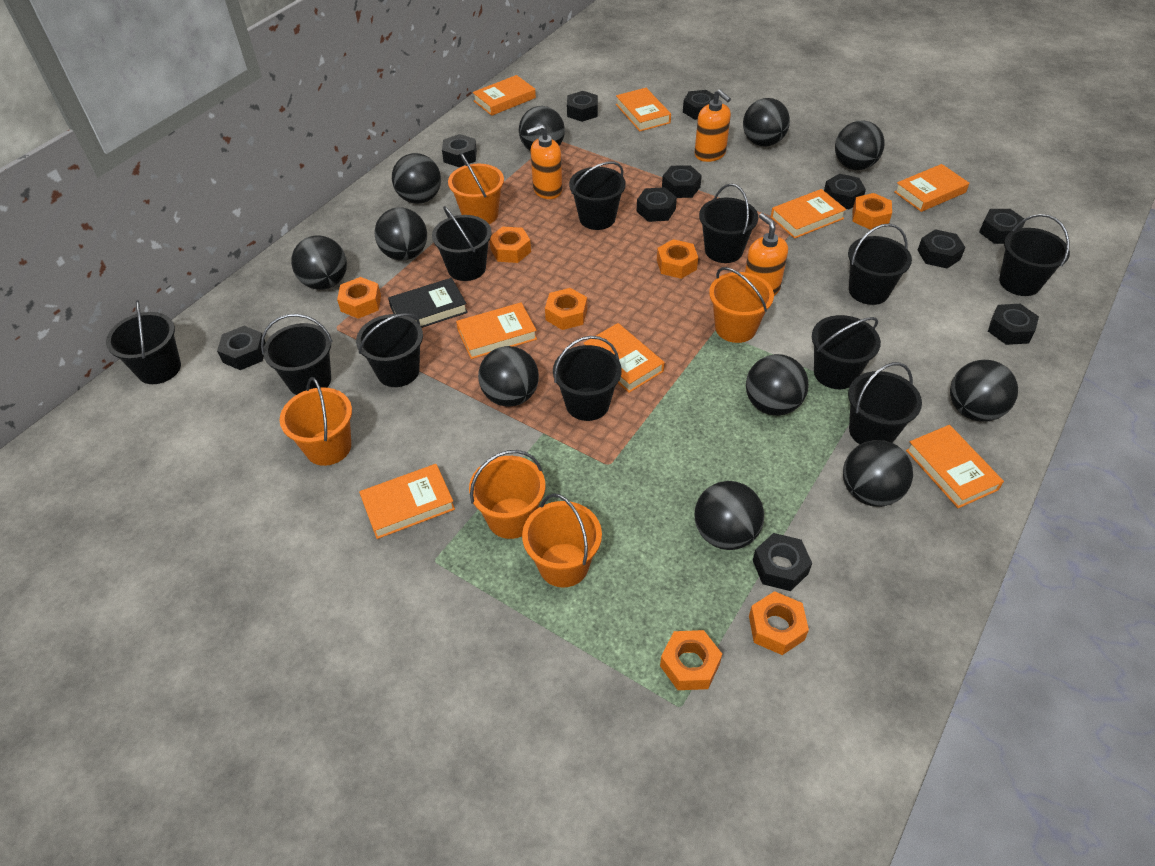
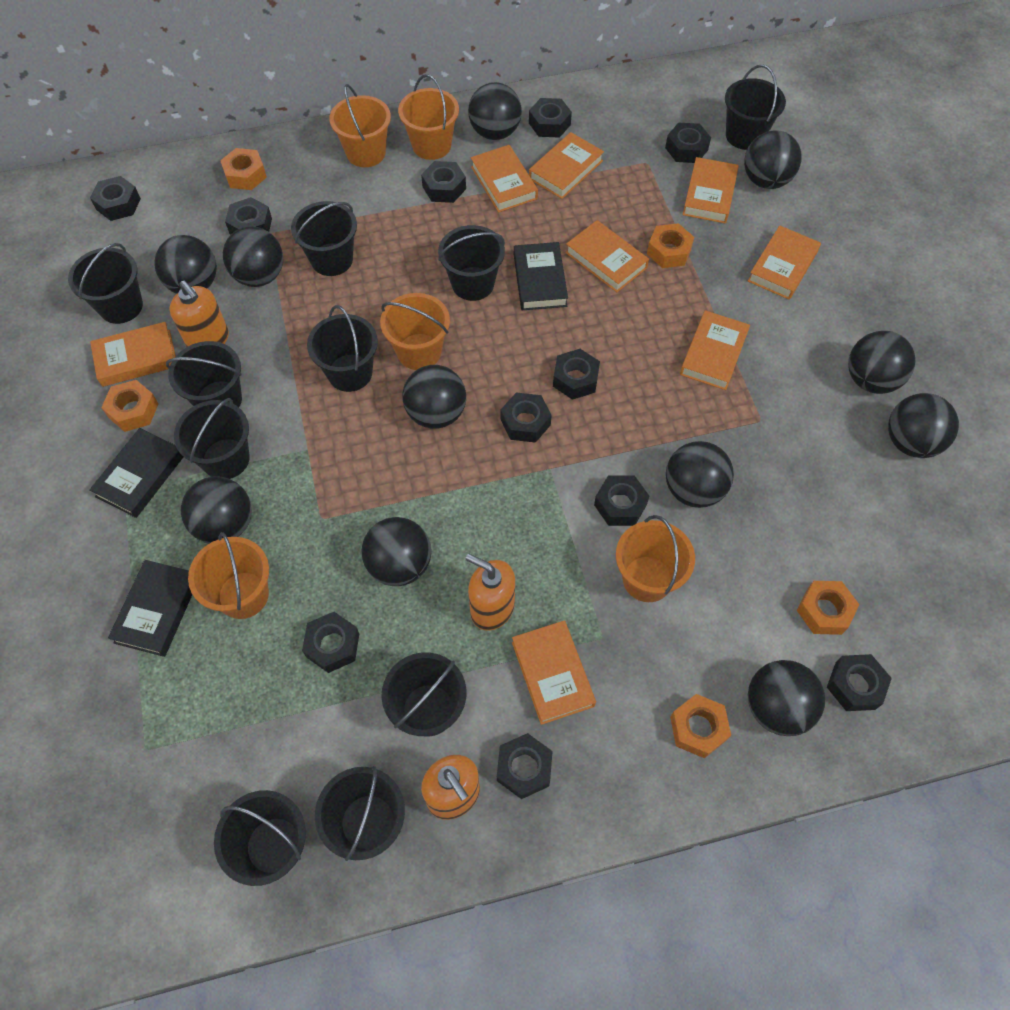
black book: [388,278,468,328] = 1 -> [89,428,183,518] [108,560,193,657] [514,242,568,310] = 3
black bucket: [106,300,181,384] [261,314,333,395] [356,313,423,387] [432,206,492,281] [553,336,622,421] [569,161,626,230] [699,183,758,263] [812,315,881,389] [848,224,912,305] [848,362,922,444] [999,214,1070,296] = 11 -> [68,243,143,324] [166,341,242,407] [174,398,250,479] [214,790,306,886] [291,201,357,276] [307,305,378,392] [315,766,405,861] [382,652,467,736] [438,225,505,301] [725,65,786,150] = 10
orange nut: [337,277,381,319] [490,226,531,263] [545,288,587,330] [657,239,698,279] [660,630,722,690] [749,591,809,655] [853,193,892,230] = 7 -> [101,380,159,432] [220,148,267,190] [647,223,694,268] [670,694,731,758] [797,581,859,635] = 5

